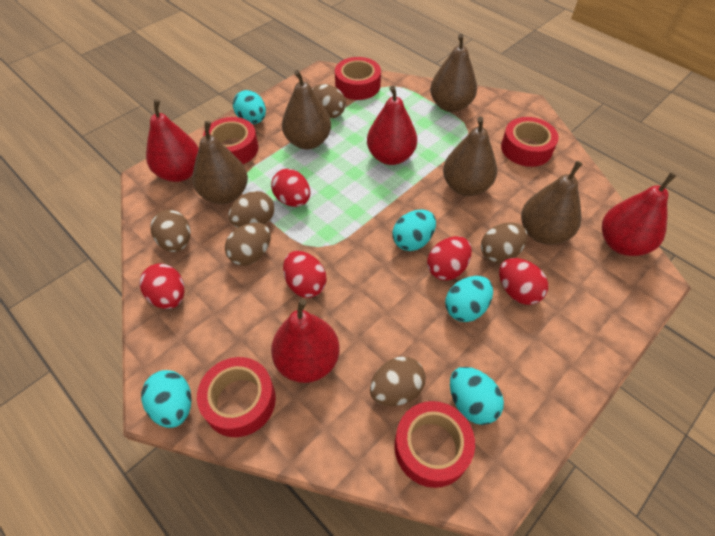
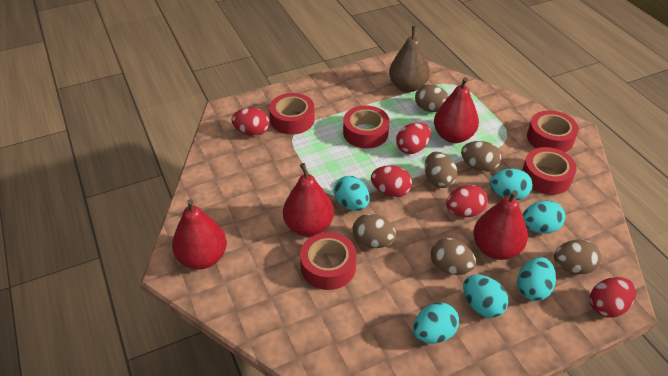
brown pear: [192,121,248,204] [282,70,331,149] [430,34,477,112] [443,117,497,196] [521,161,582,245] = 5 -> [389,26,430,92] = 1
turquoise egg: [141,370,191,428] [233,90,266,124] [393,210,436,251] [445,276,493,322] [450,367,504,425] = 5 -> [334,176,370,211] [413,302,459,344] [463,275,509,318] [490,169,533,200] [517,257,556,301] [523,200,566,234] = 6

